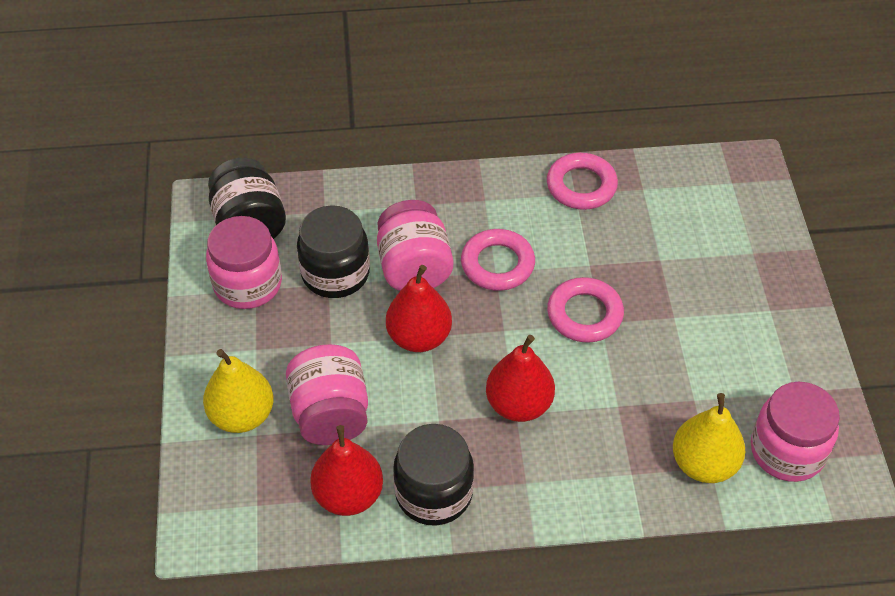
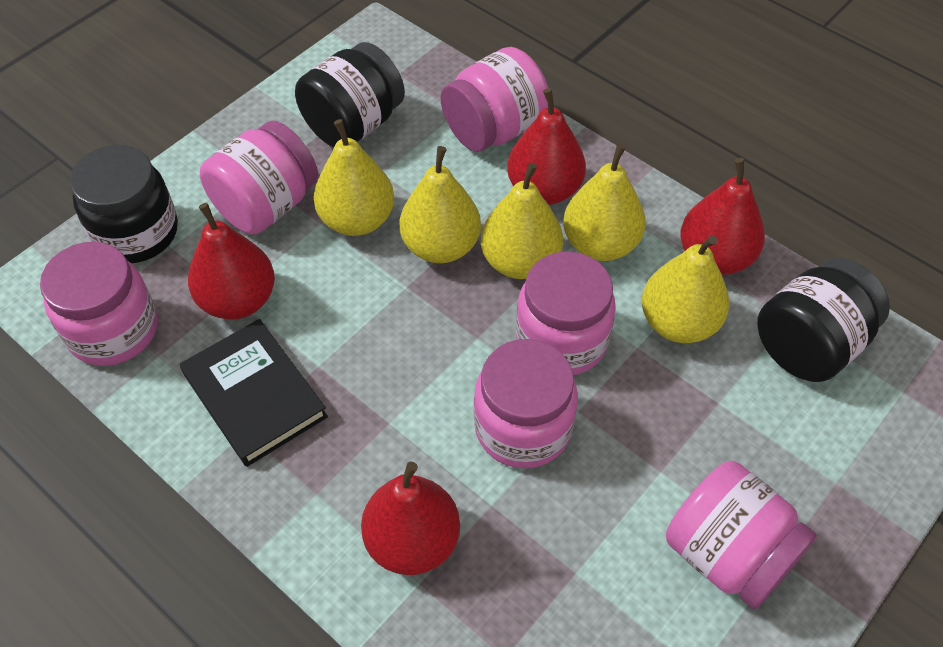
black book: none = 0 -> [180,319,328,467] = 1
pink jar: [206,216,282,309] [286,344,368,445] [377,200,453,291] [751,382,840,482] = 4 -> [40,242,157,366] [200,121,318,235] [441,47,548,152] [474,339,578,469] [516,251,616,375] [666,461,817,609] = 6
pink ring: [461,229,535,291] [547,153,618,210] [547,277,624,343] = 3 -> none = 0
red pear: [310,425,383,516] [386,265,452,352] [486,335,555,422] = 3 -> [188,203,275,320] [361,461,460,575] [507,88,586,205] [680,158,765,275] = 4
yellow pear: [203,349,273,433] [673,393,745,483] = 2 -> [314,119,394,236] [400,146,481,263] [481,163,563,279] [563,144,646,261] [642,235,729,343] = 5

